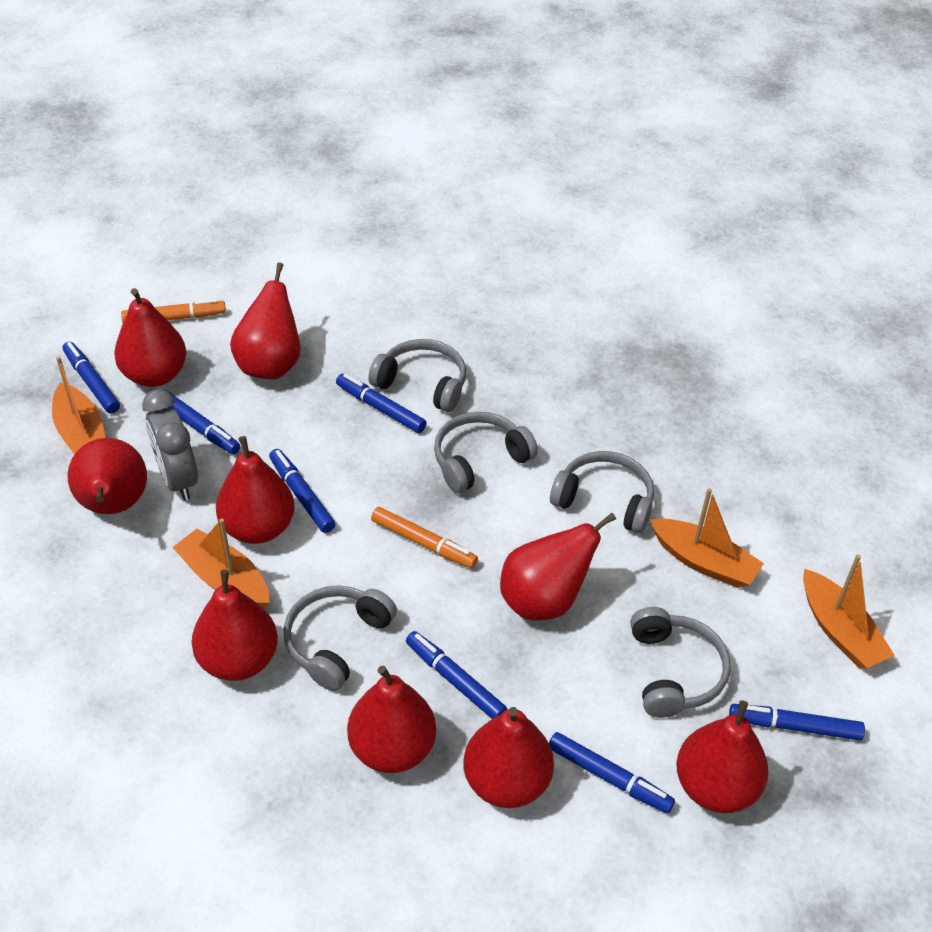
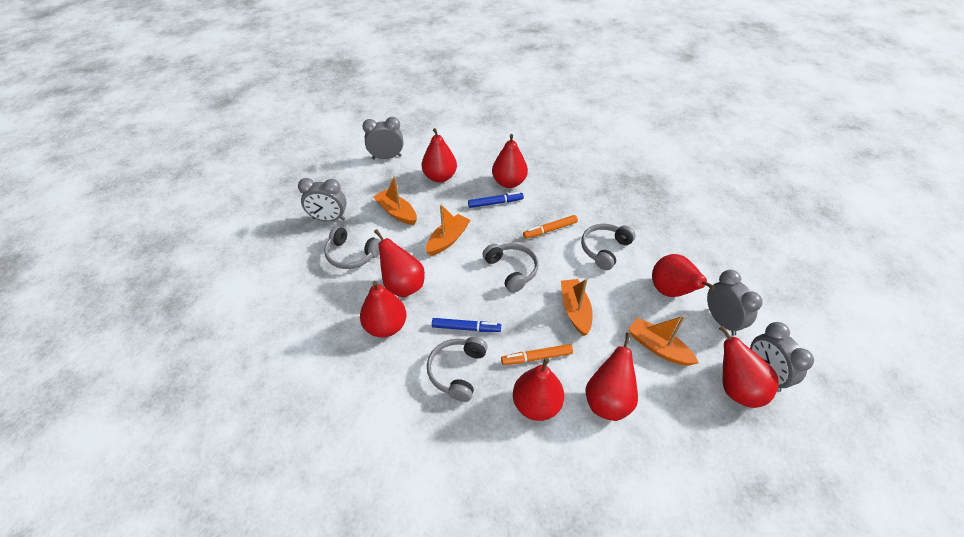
blue marker: [63,342,120,414] [164,390,240,454] [269,449,335,533] [336,374,427,433] [406,631,507,719] [549,732,675,813] [729,704,865,740] = 7 -> [432,318,501,332] [468,192,524,208] = 2
grey clock: [142,389,198,500] = 1 -> [298,178,347,222] [363,117,403,159] [707,270,763,335] [750,322,814,392] = 4
grey headphones: [284,585,397,691] [368,339,466,412] [434,412,538,493] [550,451,654,533] [631,607,731,718] = 5 -> [324,226,381,269] [427,337,488,402] [482,243,539,293] [581,224,635,270] = 4
red pear: [67,438,147,514] [114,288,186,387] [192,569,278,681] [216,436,295,544] [230,262,301,379] [347,666,436,773] [463,707,554,808] [500,513,616,621] [676,700,769,813] = 9 -> [360,281,407,337] [374,229,425,297] [422,128,457,182] [492,134,528,188] [513,358,564,421] [585,333,638,421] [652,254,715,297] [719,326,779,408] = 8

